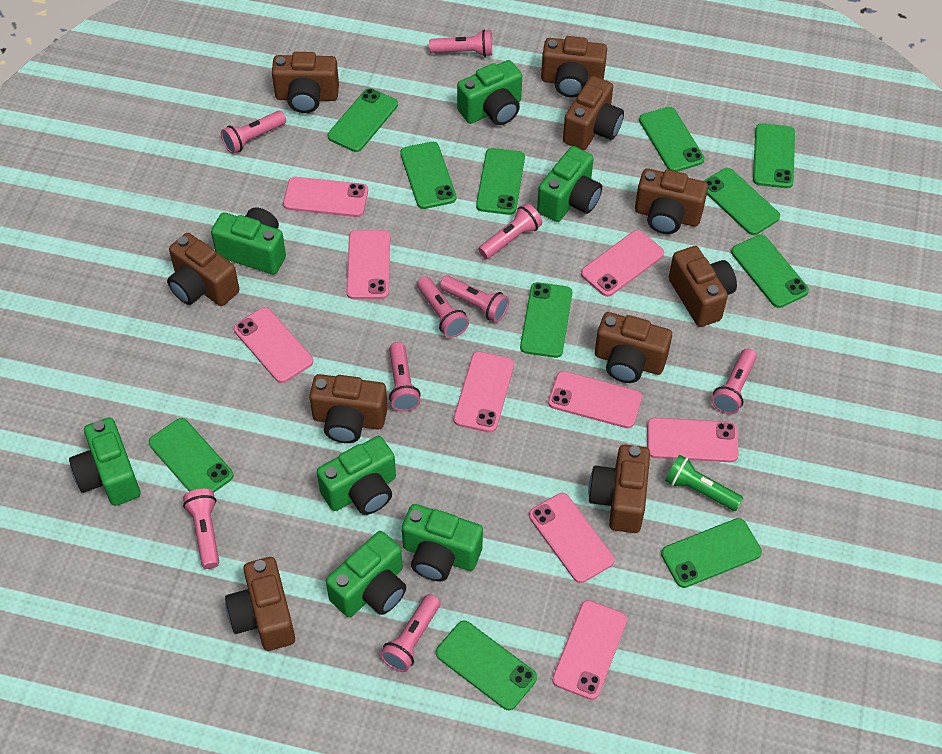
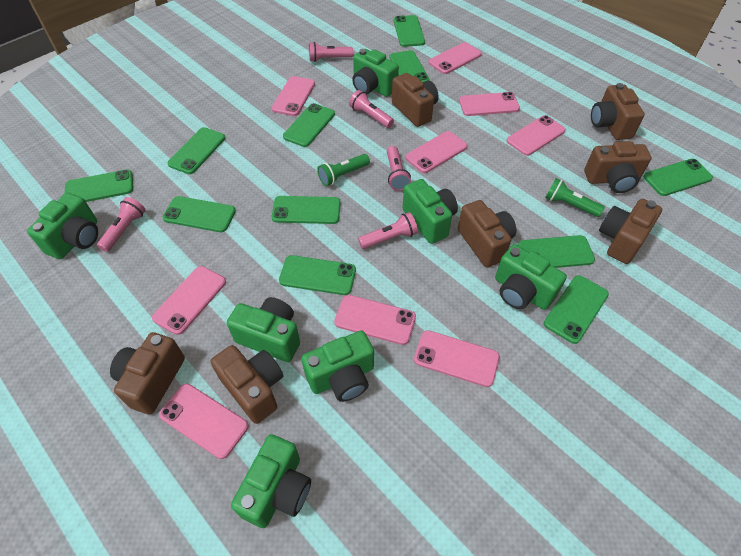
brown camera: [167,233,239,306] [225,557,295,651] [272,52,339,113] [309,374,388,443] [541,36,607,97] [563,76,624,150] [588,444,650,533] [595,312,672,383] [635,168,708,234] [669,246,737,327] = 10 -> [110,332,185,415] [211,345,283,424] [392,73,439,127] [458,200,516,268] [584,141,652,193] [591,83,645,140] [599,199,662,264] = 7
green flashlight: [665,454,743,511] = 1 -> [317,154,370,186] [545,178,605,217] = 2
pink flashlight: [183,489,219,569] [221,111,286,154] [380,594,440,672] [389,342,421,412] [417,276,469,338] [429,29,493,57] [440,275,509,322] [478,203,542,259] [711,349,757,414] = 9 -> [97,197,145,252] [309,42,353,62] [349,90,394,128] [358,212,418,249] [387,146,411,191] = 5

